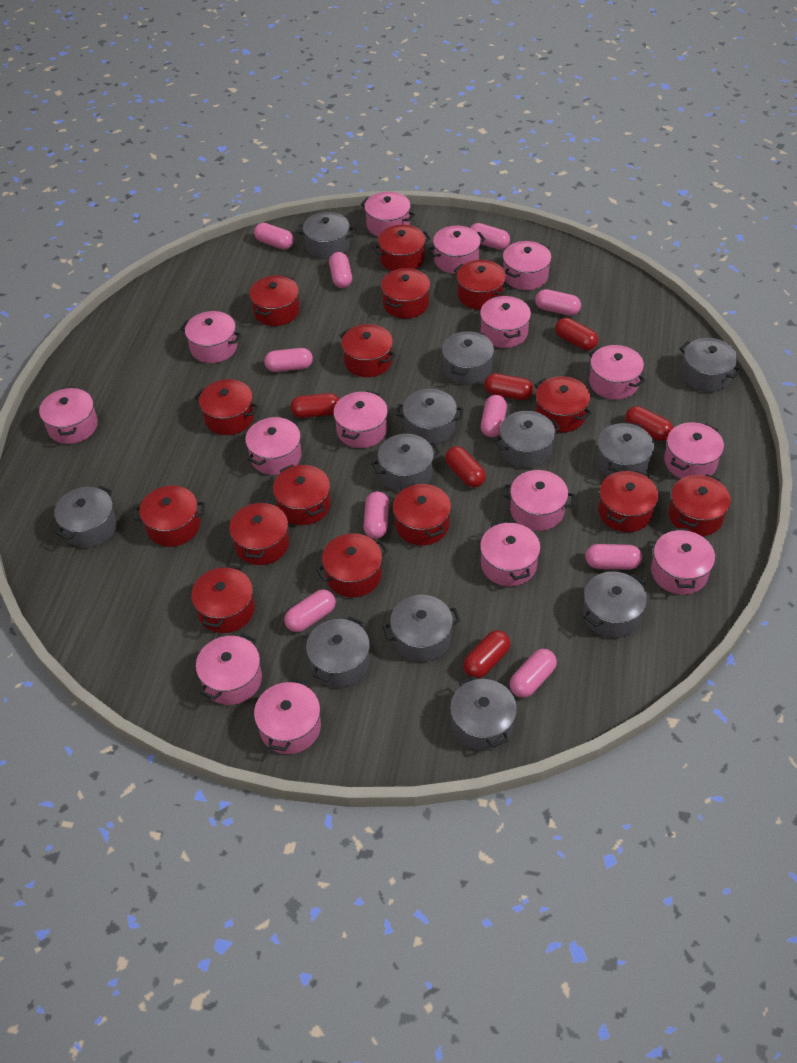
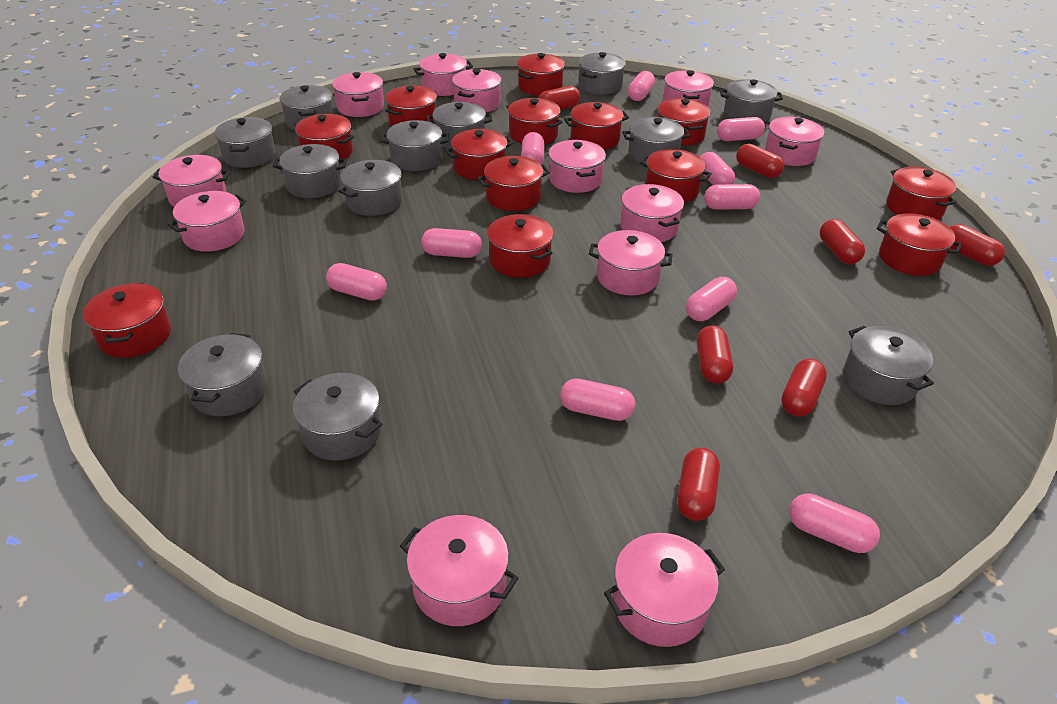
pink pot: [39,387,98,444] [180,311,241,363] [196,633,262,705] [245,417,302,475] [254,678,321,754] [333,390,388,448] [361,192,415,237] [428,226,485,274] [480,295,531,348] [480,520,541,586] [503,241,551,290] [503,470,575,531] [588,345,645,400] [651,528,715,595] [664,422,724,479] = 15 -> [152,155,230,207] [168,191,247,252] [332,72,384,117] [400,515,518,626] [414,53,473,96] [452,69,502,112] [549,140,606,193] [589,230,673,295] [604,533,725,647] [620,184,684,242] [663,70,714,107] [765,117,824,166] = 12
red capsule: [291,393,339,418] [445,446,486,488] [463,630,510,678] [484,373,534,400] [555,318,598,351] [625,406,673,441] = 6 -> [538,86,580,110] [677,448,720,521] [697,325,733,383] [736,144,784,178] [781,358,827,416] [820,219,865,264] [950,224,1005,266] = 7
red pot: [133,486,205,547] [191,564,255,633] [195,379,258,435] [229,501,289,565] [249,275,300,326] [273,464,331,525] [316,533,388,597] [339,324,395,377] [373,225,431,271] [381,268,430,319] [393,483,451,545] [454,260,509,310] [535,376,591,432] [598,470,659,532] [668,474,731,536] = 15 -> [83,283,171,358] [294,114,354,159] [385,85,437,126] [445,129,513,180] [477,156,550,211] [487,214,553,278] [506,98,563,144] [517,53,565,95] [564,102,629,150] [640,149,712,202] [658,98,711,146] [877,213,962,276] [886,167,957,220] = 13

